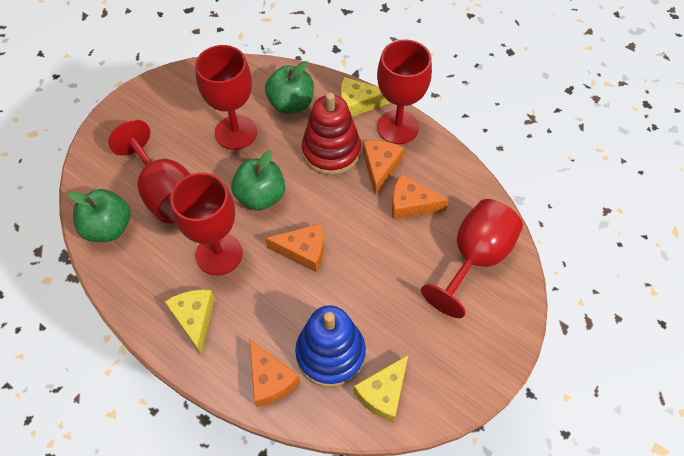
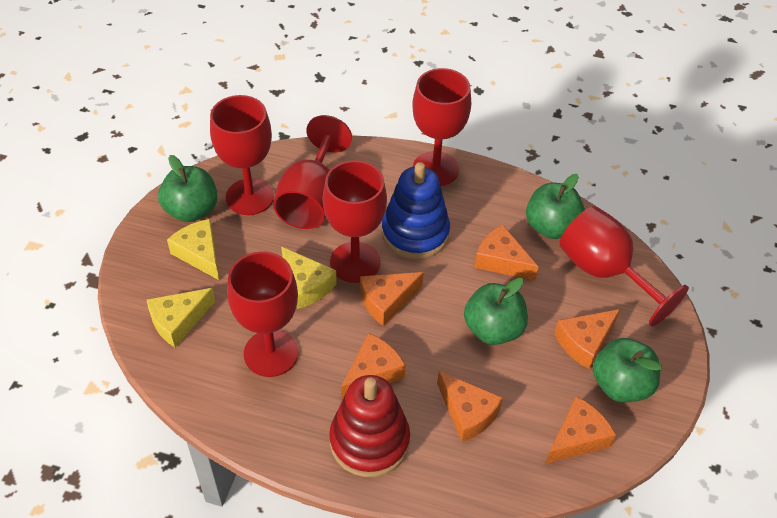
green apple: [68,189,130,242] [231,150,285,211] [265,61,314,114] = 3 -> [158,155,217,222] [464,278,528,345] [526,174,585,239] [593,338,662,402] = 4
orange cheese: [250,340,300,407] [265,223,324,272] [363,140,404,195] [392,174,449,220] = 4 -> [341,333,406,399] [360,272,424,326] [437,371,503,442] [474,225,538,280] [545,396,616,464] [554,309,620,369] = 6
red goblet: [108,119,191,223] [170,173,243,275] [195,45,257,150] [377,39,432,144] [421,199,523,318] = 5 -> [210,95,274,215] [227,251,299,377] [273,115,352,229] [323,160,387,283] [412,68,471,186] [559,206,689,326] = 6

